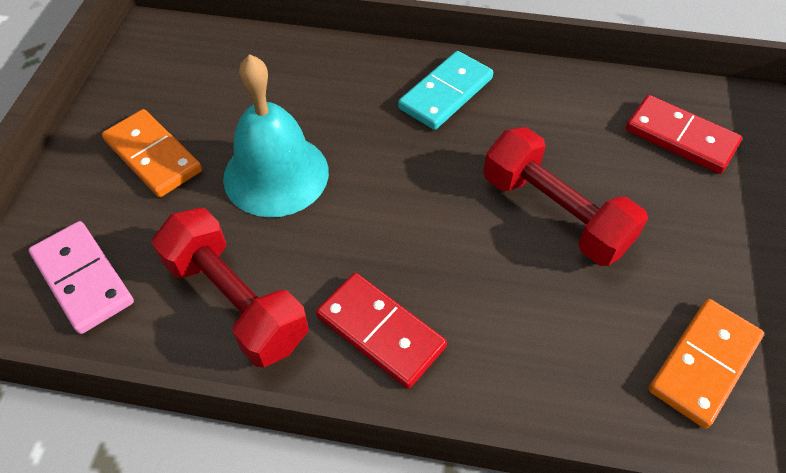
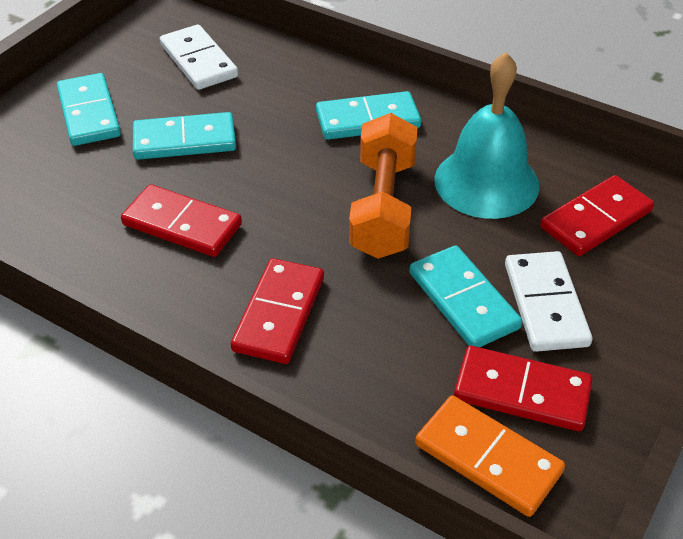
orange domino: [102,109,202,197] [648,299,764,428] = 2 -> [415,395,565,517] = 1
orange dumbbell: none = 0 -> [349,113,418,259] = 1
pink domino: [29,221,134,334] = 1 -> none = 0
red domino: [316,273,447,389] [626,95,742,174] = 2 -> [121,184,242,257] [231,258,324,364] [454,346,593,431] [540,175,654,256] = 4
red dumbbell: [152,208,309,367] [483,127,648,266] = 2 -> none = 0
turquoise domino: [398,51,493,130] = 1 -> [57,73,121,146] [133,112,236,160] [316,91,421,140] [409,245,522,347] = 4
white domino: none = 0 -> [160,24,238,90] [505,251,592,352] = 2

